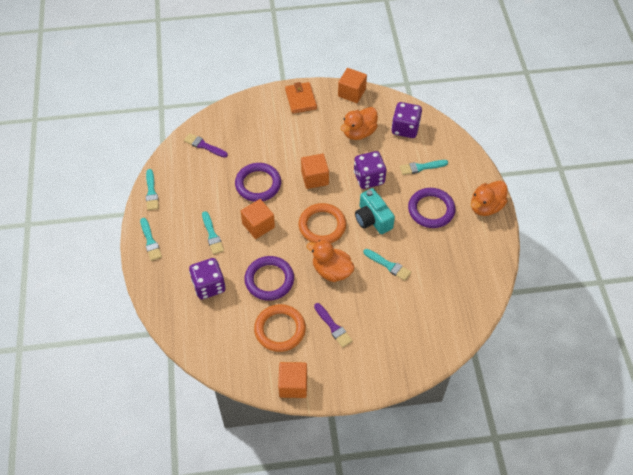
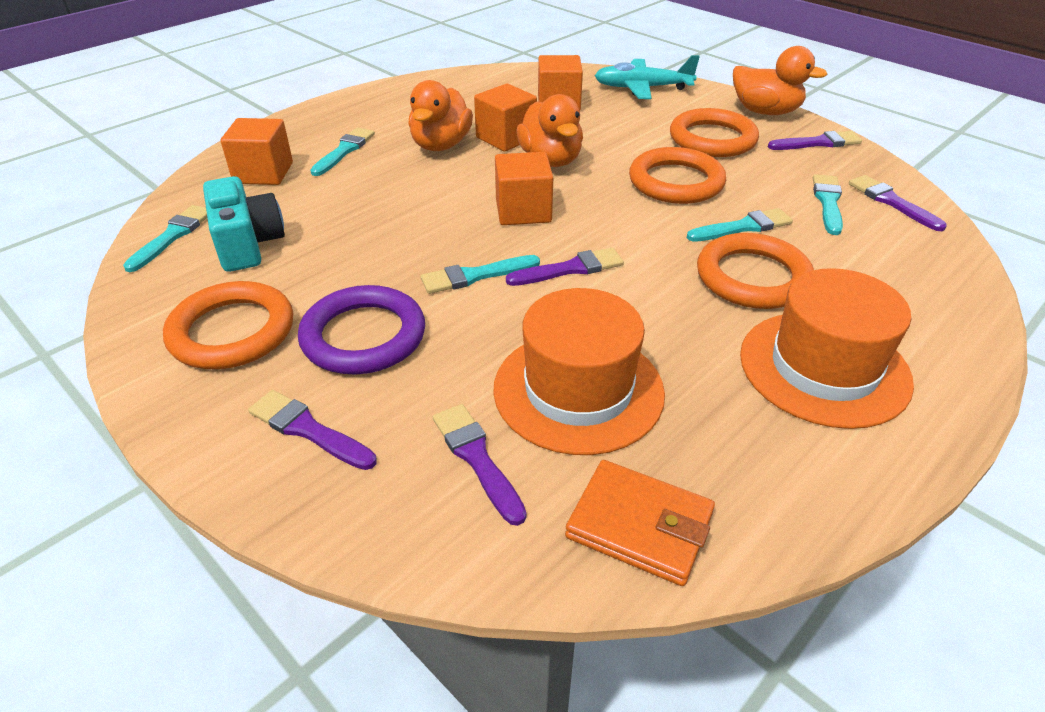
orange hat: none = 0 -> [493,288,665,455] [740,268,914,429] = 2
orange ring: [254,304,306,352] [299,203,346,243] = 2 -> [163,281,293,369] [629,147,726,204] [670,108,759,157] [697,233,814,309] = 4
purple brush: [184,133,228,158] [314,303,352,348] = 2 -> [248,390,377,470] [433,404,526,526] [506,248,624,286] [768,131,862,150] [849,175,947,231] = 5
purple dice: [189,258,226,299] [354,151,386,189] [391,102,422,138] = 3 -> none = 0
purple ring: [235,163,281,202] [244,256,294,301] [408,188,455,228] = 3 -> [298,285,425,375] = 1
turquoise plane: none = 0 -> [595,55,700,99] = 1

